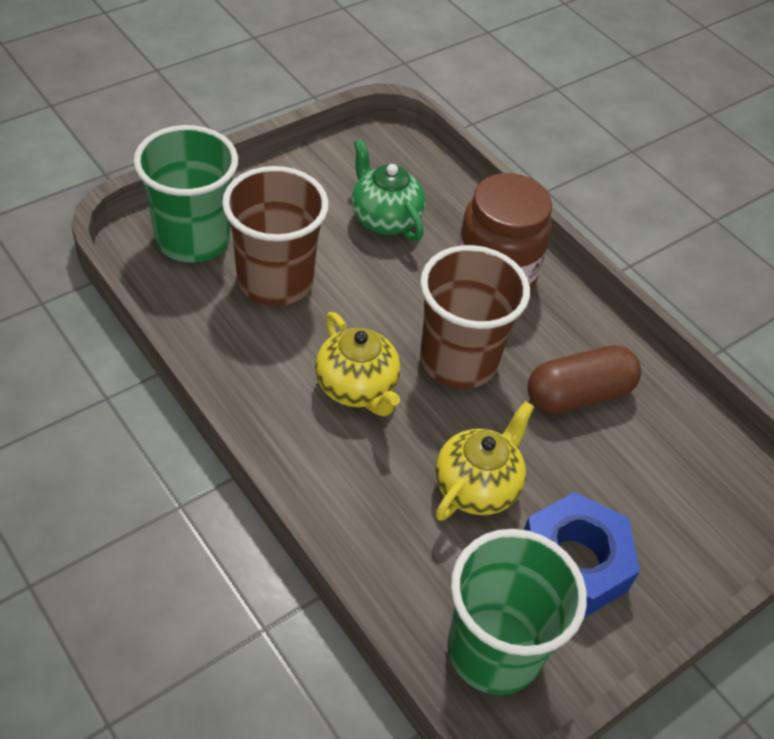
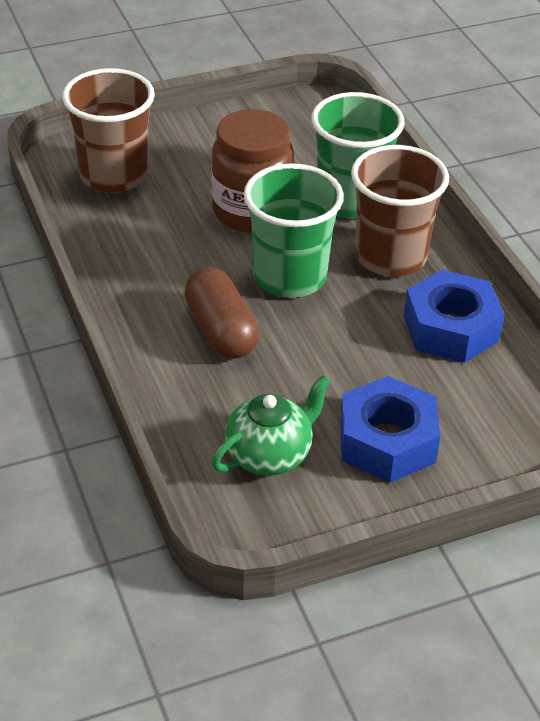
blue nut: [524,492,640,618] = 1 -> [340,376,440,483] [404,270,505,363] = 2
yellow teapot: [315,312,400,417] [435,401,534,521] = 2 -> none = 0

